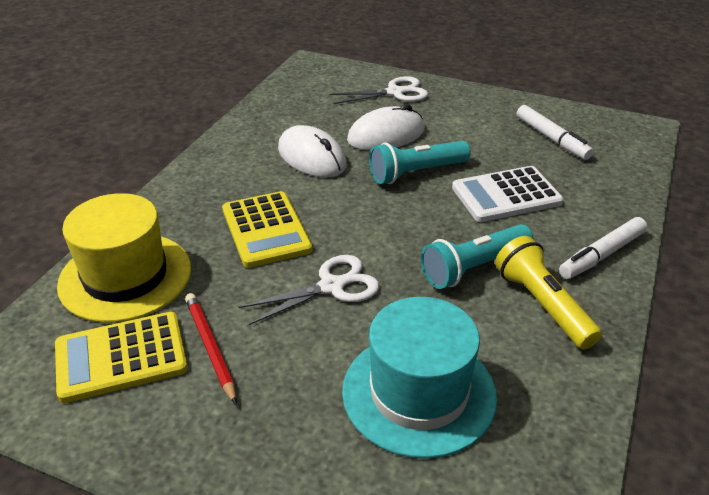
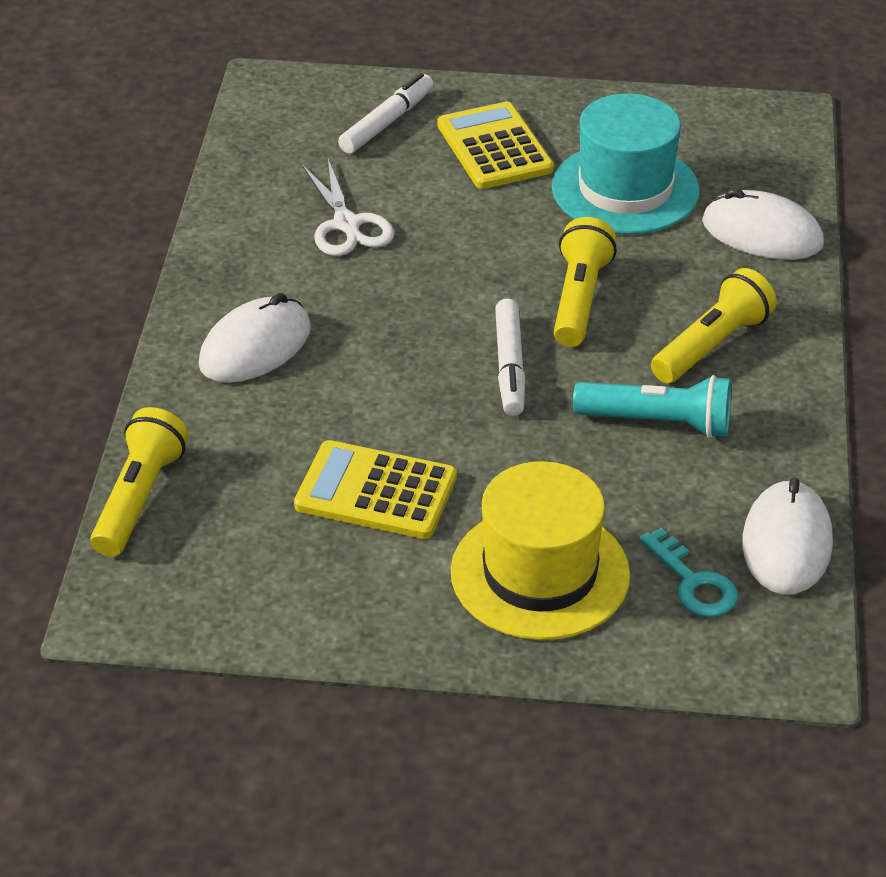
red pencil: [185,293,236,404] = 1 -> none = 0
turquoise flashlight: [369,141,471,184] [421,224,533,289] = 2 -> [573,375,731,438] = 1
turquoise key: none = 0 -> [640,528,738,617] = 1
white calculator: [452,166,563,222] = 1 -> none = 0
white mouse: [278,125,347,178] [347,104,425,151] = 2 -> [198,293,311,383] [702,188,824,260] [742,478,833,595] = 3
white scissors: [239,255,380,325] [329,76,428,104] = 2 -> [302,159,394,256] = 1
yellow flashlight: [495,236,602,349] = 1 -> [90,407,189,557] [553,217,617,347] [651,268,777,383] = 3

